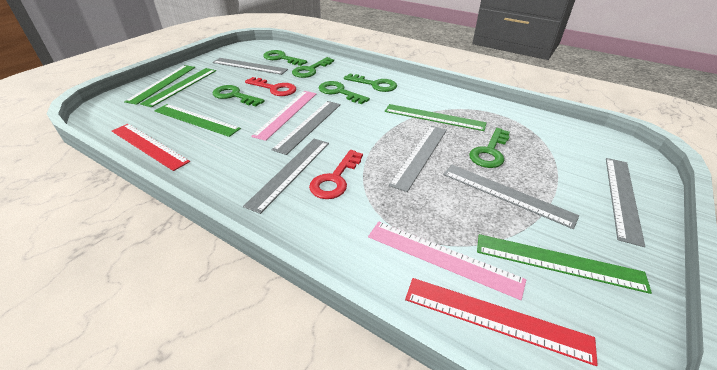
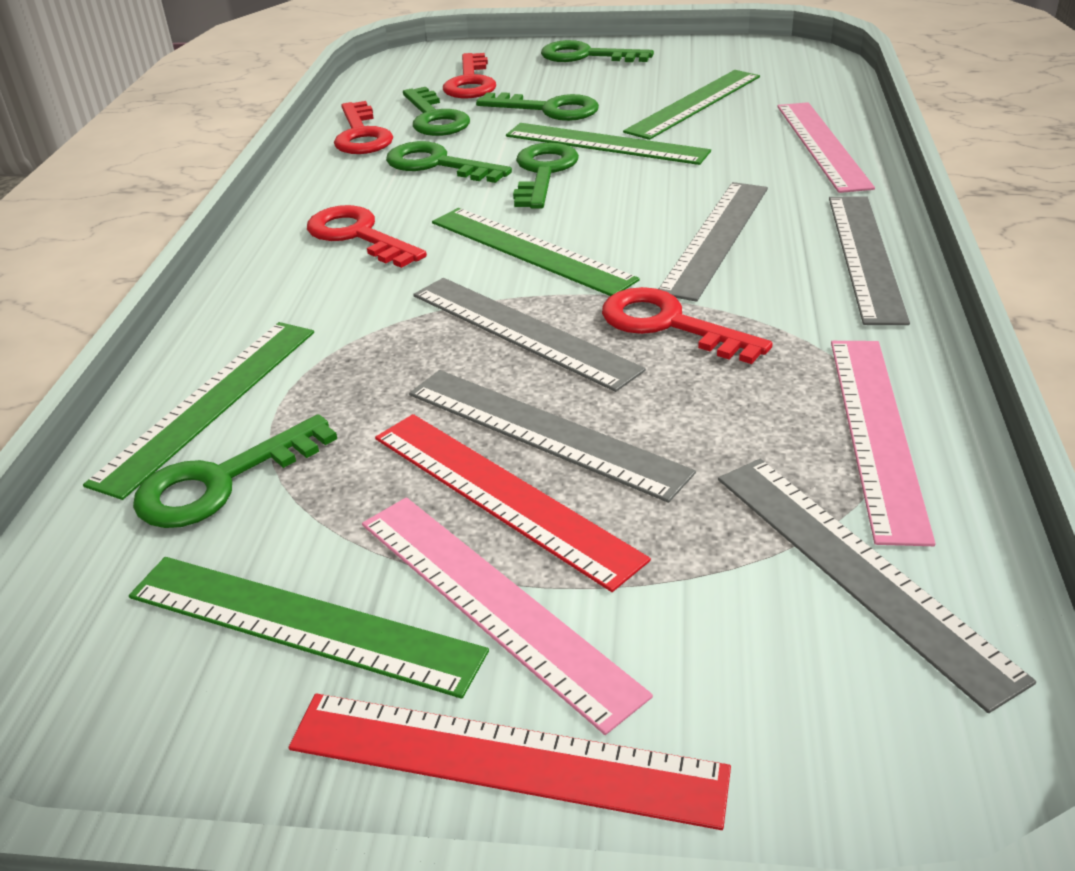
grey ruler: [212,58,288,75] [243,139,329,214] [272,101,341,155] [389,126,447,192] [443,165,579,229] [606,158,645,247] = 6 -> [409,370,696,503] [413,278,646,392] [659,182,768,302] [718,459,1036,713] [829,196,910,325] = 5
pink ruler: [251,91,317,141] [368,222,526,300] = 2 -> [362,497,653,735] [777,102,875,193] [831,341,936,546] = 3
red key: [245,77,296,96] [309,150,363,199] = 2 -> [307,205,427,268] [334,101,393,154] [443,53,496,98] [602,287,773,364] = 4

